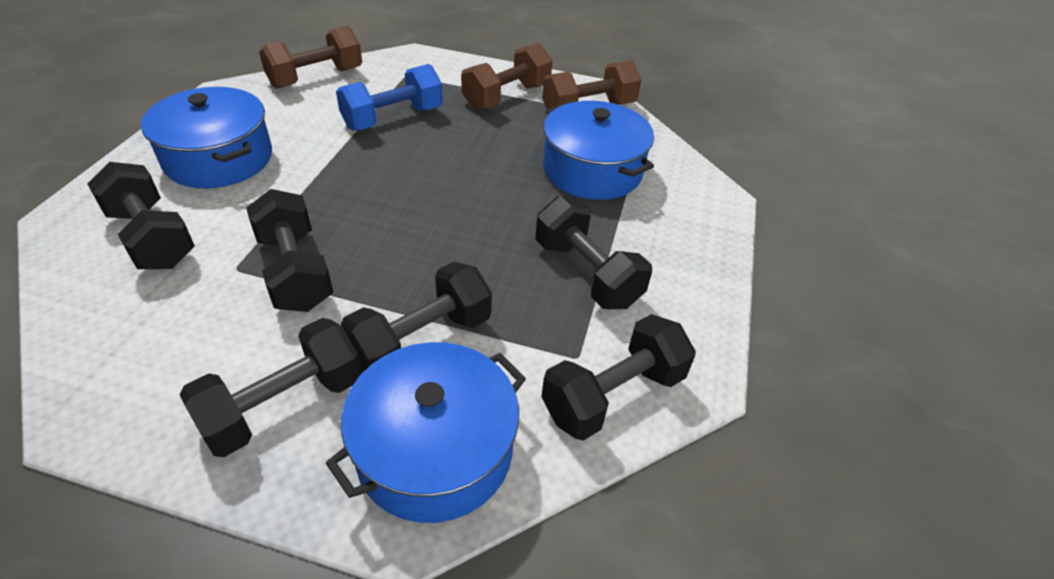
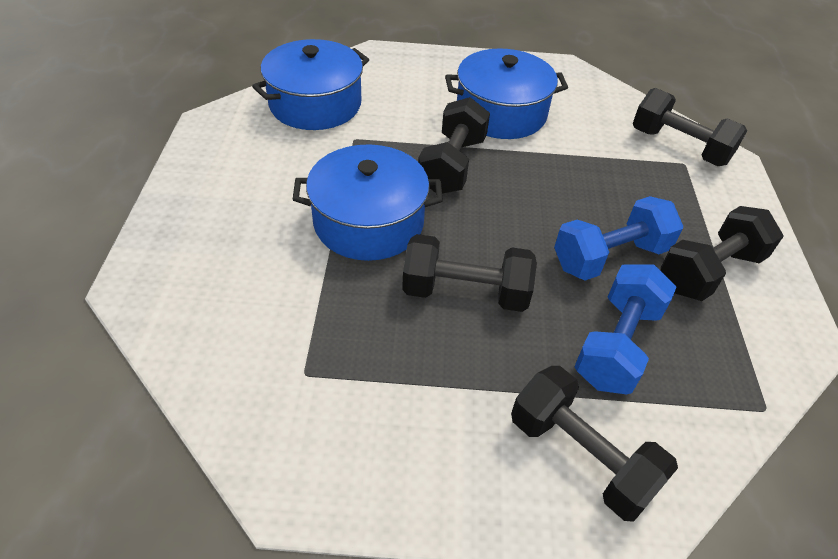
black dumbbell: [88,162,195,269] [180,318,362,457] [246,189,333,312] [341,262,492,372] [535,196,652,309] [542,314,696,441] = 6 -> [402,234,537,312] [418,97,490,194] [511,366,678,522] [633,88,747,166] [660,206,784,301] = 5
blue dumbbell: [336,64,443,131] = 1 -> [554,196,684,281] [574,264,676,395] = 2
brown dumbbell: [259,26,362,89] [461,43,552,110] [542,60,641,109] = 3 -> none = 0

